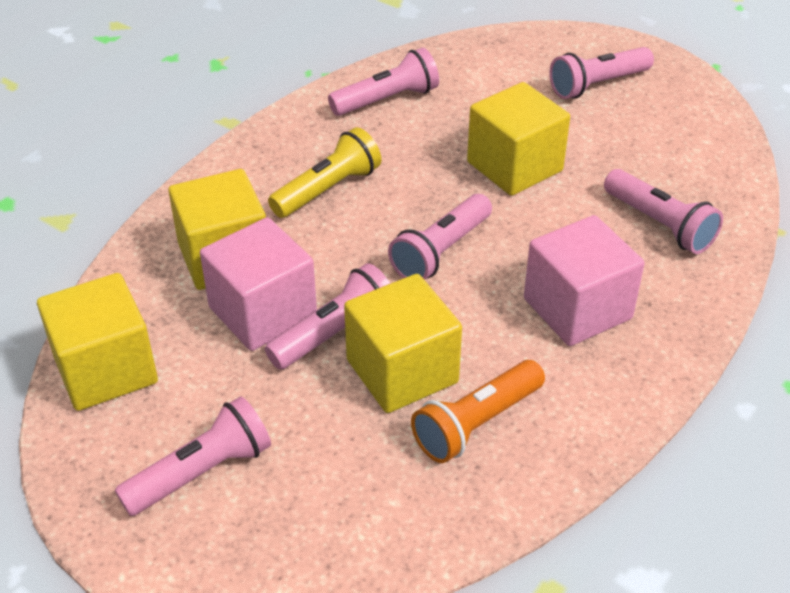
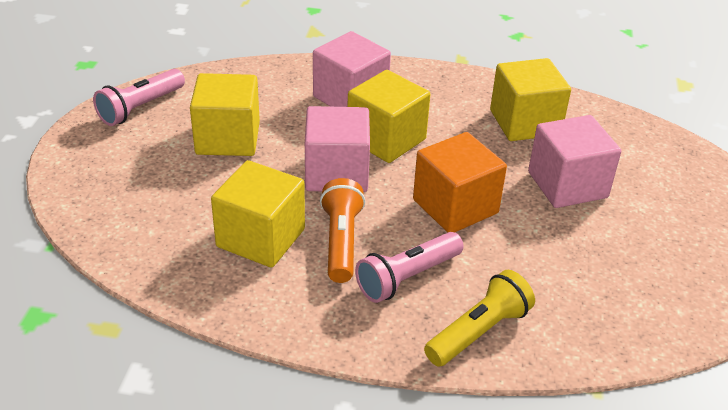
orange cube: none = 0 -> [413,132,507,232] = 1
pink cube: [200,217,317,351] [524,215,645,346] = 2 -> [305,106,370,192] [313,31,391,107] [528,115,621,208] = 3
pink flashlight: [115,396,271,516] [265,263,390,370] [328,48,439,116] [388,194,492,280] [549,47,654,99] [604,169,723,254] = 6 -> [93,69,185,126] [355,232,464,303] = 2

